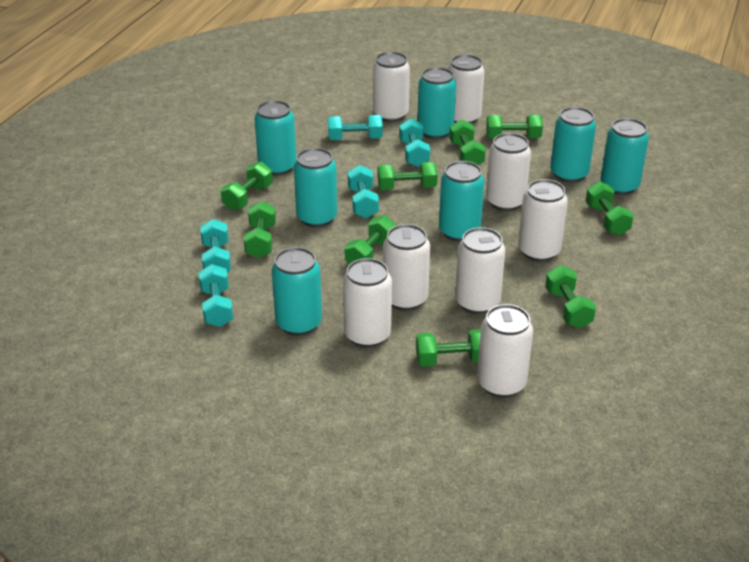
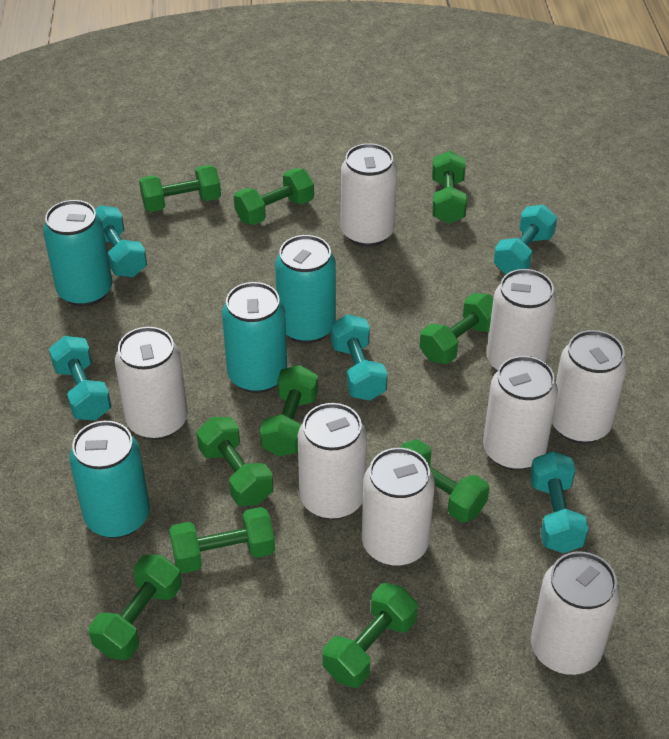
green dumbbell: [221,161,273,211] [244,201,276,258] [344,215,396,264] [378,162,438,190] [416,329,481,367] [449,119,486,165] [486,115,543,138] [545,265,596,328] [586,181,634,236] = 9 -> [89,554,181,660] [139,165,221,212] [169,507,275,573] [197,417,273,506] [234,168,314,225] [260,365,318,456] [323,583,418,688] [400,439,490,522] [420,293,493,364] [432,151,467,224] = 10
turquoise can: [254,100,297,176] [271,247,322,336] [294,148,338,228] [417,67,456,139] [439,161,484,242] [550,107,596,183] [601,118,649,195] = 7 -> [43,200,112,307] [69,421,150,538] [222,282,287,393] [275,235,336,343] = 4

